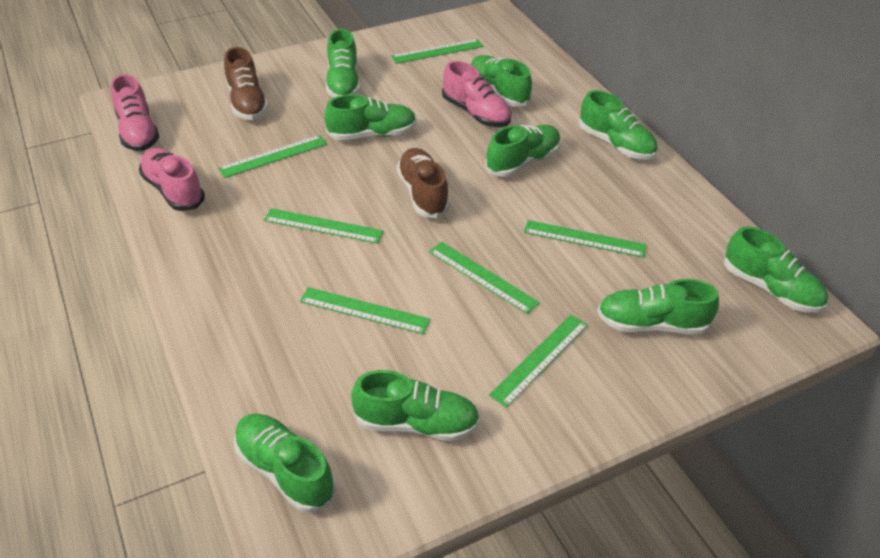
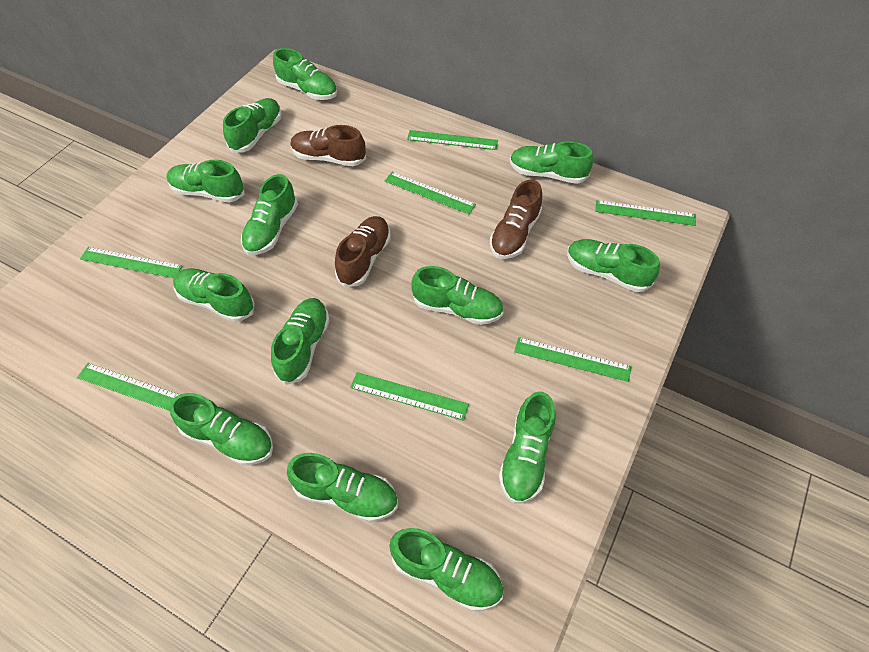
brown shoe: [224,47,269,120] [397,148,450,218] = 2 -> [290,125,366,166] [335,216,391,287] [490,179,542,259] = 3
green shoe: [234,414,336,513] [325,94,417,140] [326,29,360,98] [351,370,480,441] [471,55,532,107] [485,125,561,177] [579,90,657,160] [597,279,719,334] [724,226,828,313] = 9 -> [166,160,245,203] [170,393,273,466] [173,268,255,322] [223,98,282,153] [241,174,298,255] [271,298,330,385] [273,48,337,100] [287,453,398,522] [389,528,503,611] [411,266,504,325] [499,392,556,504] [510,141,593,184] [567,239,660,292] = 13
pink shoe: [111,74,159,151] [139,148,205,211] [442,61,511,127] = 3 -> none = 0

